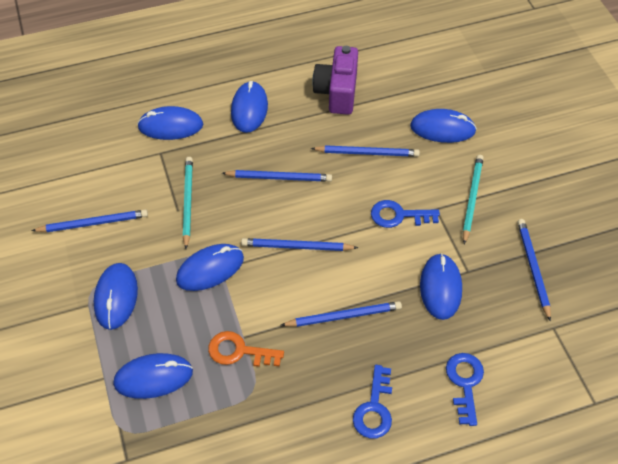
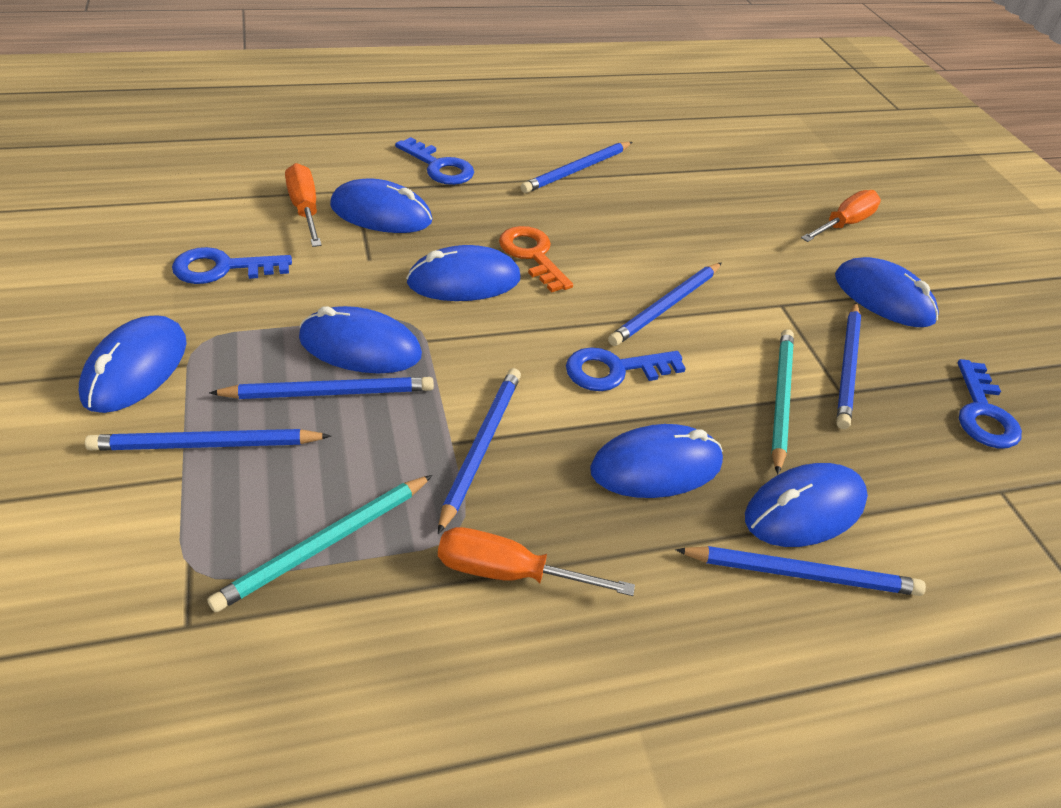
blue key: [353,365,392,439] [371,200,440,228] [446,353,484,426] = 3 -> [172,247,292,284] [395,137,474,185] [566,347,686,391] [958,359,1022,449] = 4
blue pencil: [32,209,148,232] [222,170,332,182] [241,238,358,251] [281,301,402,327] [311,145,420,157] [517,219,551,322] = 6 -> [85,429,331,451] [209,377,434,399] [438,368,521,534] [521,142,633,193] [608,262,722,346] [675,546,926,596] [836,302,861,429] = 7
orange screwdriver: none = 0 -> [285,163,322,247] [438,527,635,596] [801,190,881,242] = 3
purple camera: [312,46,358,115] = 1 -> none = 0

